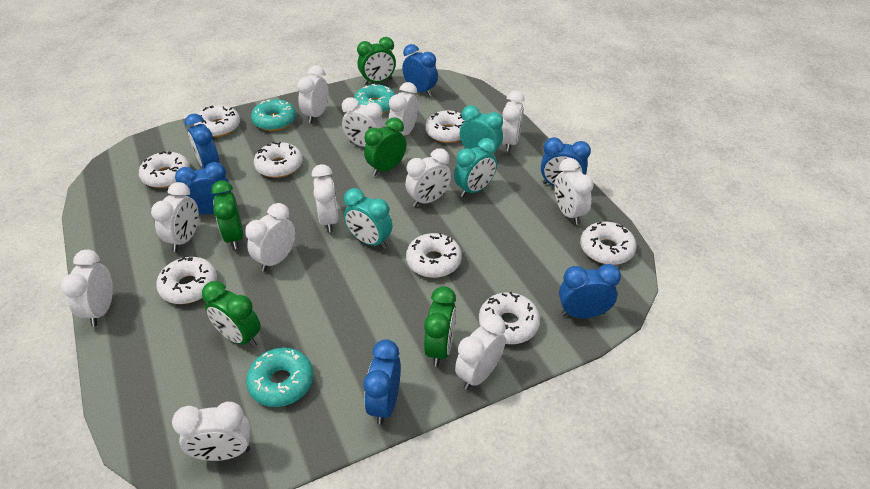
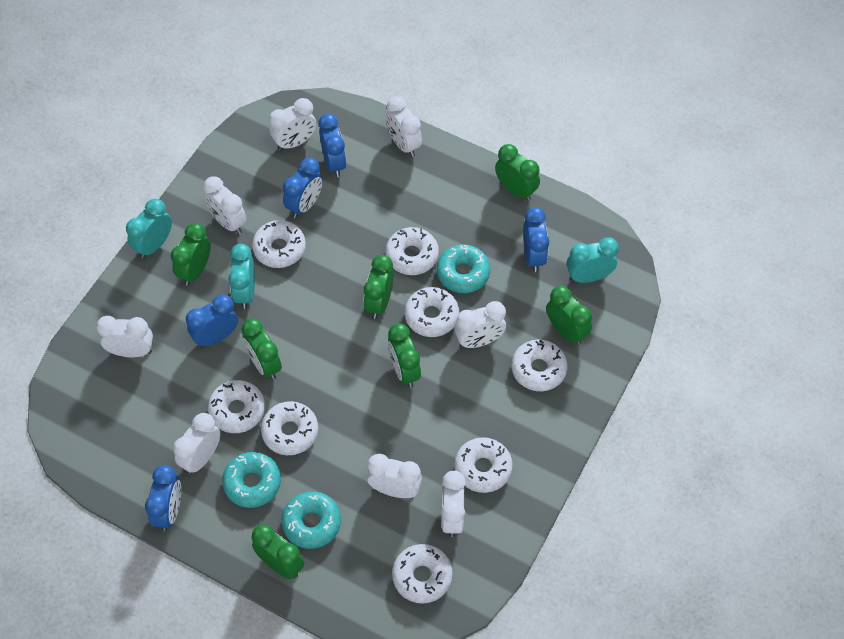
blue clock: [175,162,231,215] [185,114,219,169] [364,339,401,425] [402,44,438,97] [541,137,591,186] [559,264,621,318] = 6 -> [145,465,181,531] [186,295,238,347] [283,158,323,218] [318,114,347,177] [523,207,549,272] = 5
green clock: [202,281,261,348] [211,180,243,249] [357,37,396,85] [364,117,406,176] [424,286,456,366] = 5 -> [171,223,211,286] [242,319,282,380] [252,524,304,579] [364,255,394,319] [388,323,421,388] [495,144,540,201] [546,286,592,345] = 7
white clock: [61,250,113,326] [151,182,199,252] [172,402,251,461] [245,203,296,272] [297,65,328,123] [312,164,339,232] [342,97,385,147] [389,82,418,135] [405,148,451,207] [455,314,506,390] [502,91,525,152] [555,158,594,225] = 12 -> [96,316,153,357] [173,413,220,474] [203,176,247,234] [269,98,316,151] [367,454,422,498] [386,96,422,157] [441,471,466,537] [455,301,506,348] = 8

